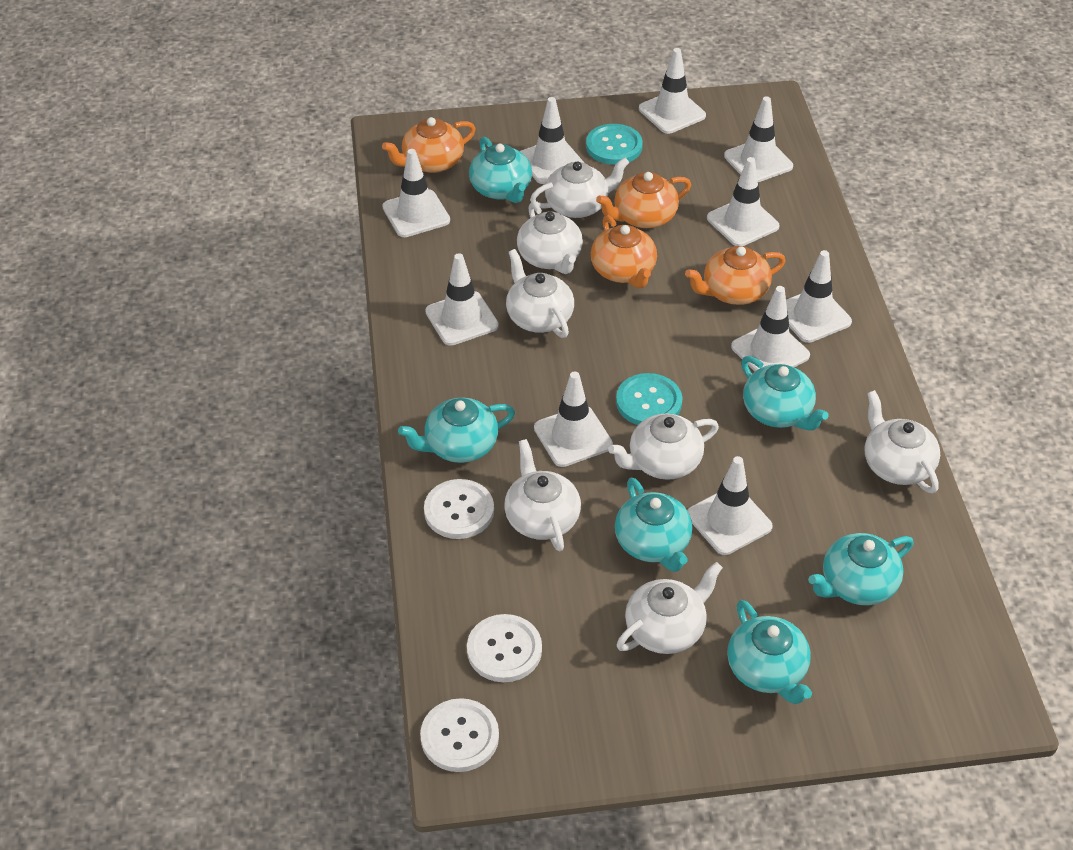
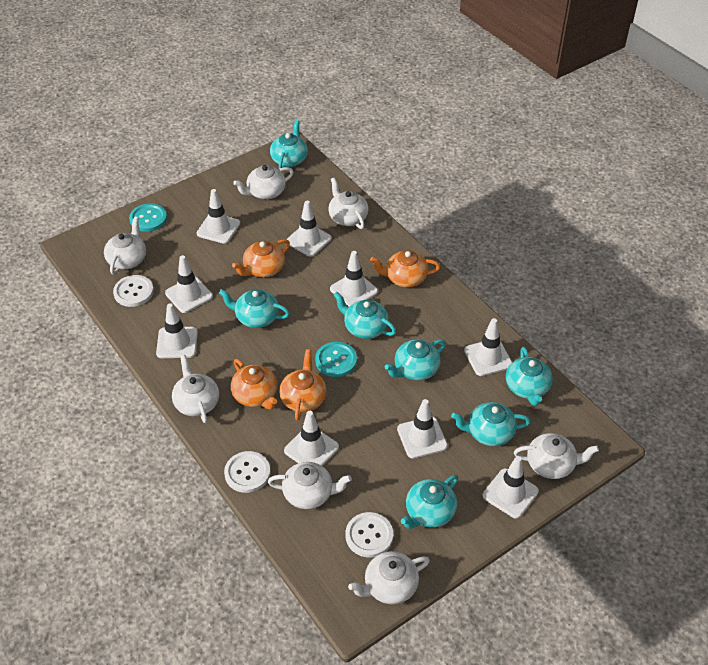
turquoise teapot: [398,398,515,463] [469,137,532,203] [615,478,692,572] [727,600,812,704] [741,356,829,430] [808,533,914,605] = 6 -> [219,289,290,328] [270,120,308,170] [334,292,396,339] [385,339,446,381] [401,475,458,529] [451,402,531,446] [506,347,553,406] = 7
white traffic cone: [382,149,450,237] [425,253,499,346] [520,97,584,184] [534,371,613,467] [639,48,706,134] [687,456,773,555] [707,157,779,246] [724,96,793,182] [731,286,810,371] [786,250,852,343] = 10 -> [156,303,198,358] [165,255,213,313] [197,189,240,244] [284,411,339,466] [286,201,332,257] [330,251,378,307] [397,399,448,459] [464,318,512,376] [483,456,539,518] = 9

